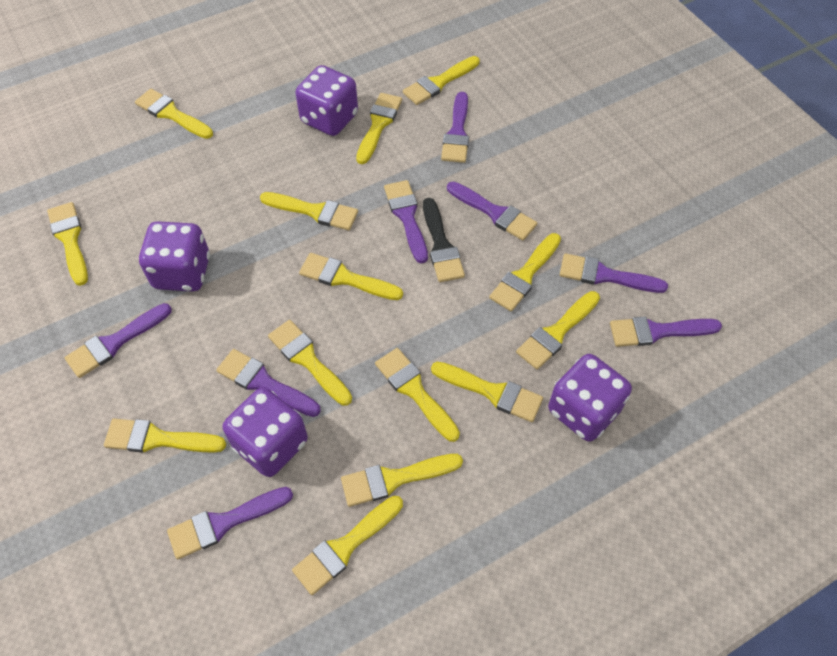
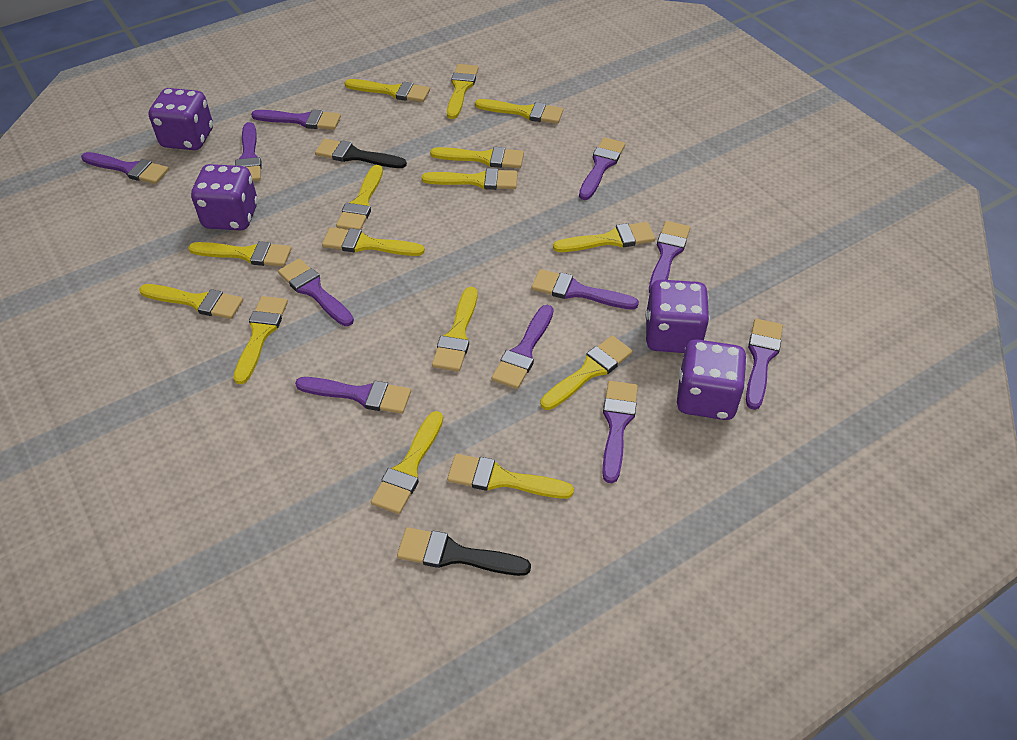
black brush: [423,198,465,282] = 1 -> [315,139,407,168] [397,527,531,576] = 2
purple brush: [65,303,172,378] [167,487,293,559] [216,349,321,417] [384,180,428,263] [441,92,469,163] [447,181,537,240] [560,253,668,293] [610,317,722,347] = 8 -> [81,152,169,184] [235,122,262,182] [251,109,341,130] [278,258,354,326] [295,377,411,414] [492,305,553,389] [531,269,639,310] [579,137,625,200] [602,381,638,483] [649,221,690,293] [746,319,783,410] = 11
yellow brush: [47,202,88,286] [104,419,226,453] [135,89,213,139] [260,192,358,230] [268,320,352,406] [292,496,403,595] [299,253,403,300] [341,454,463,507] [356,93,402,164] [375,348,460,442] [403,56,480,105] [431,362,543,422] [489,233,561,311] [516,291,600,370] = 14 -> [139,284,243,319] [188,241,292,266] [233,296,288,384] [322,227,425,256] [336,165,383,230] [345,79,430,102] [371,411,443,514] [422,168,518,190] [430,147,524,168] [432,287,477,371] [447,64,479,119] [447,454,574,499] [475,99,563,124] [540,336,633,410] [553,222,655,252] = 15

